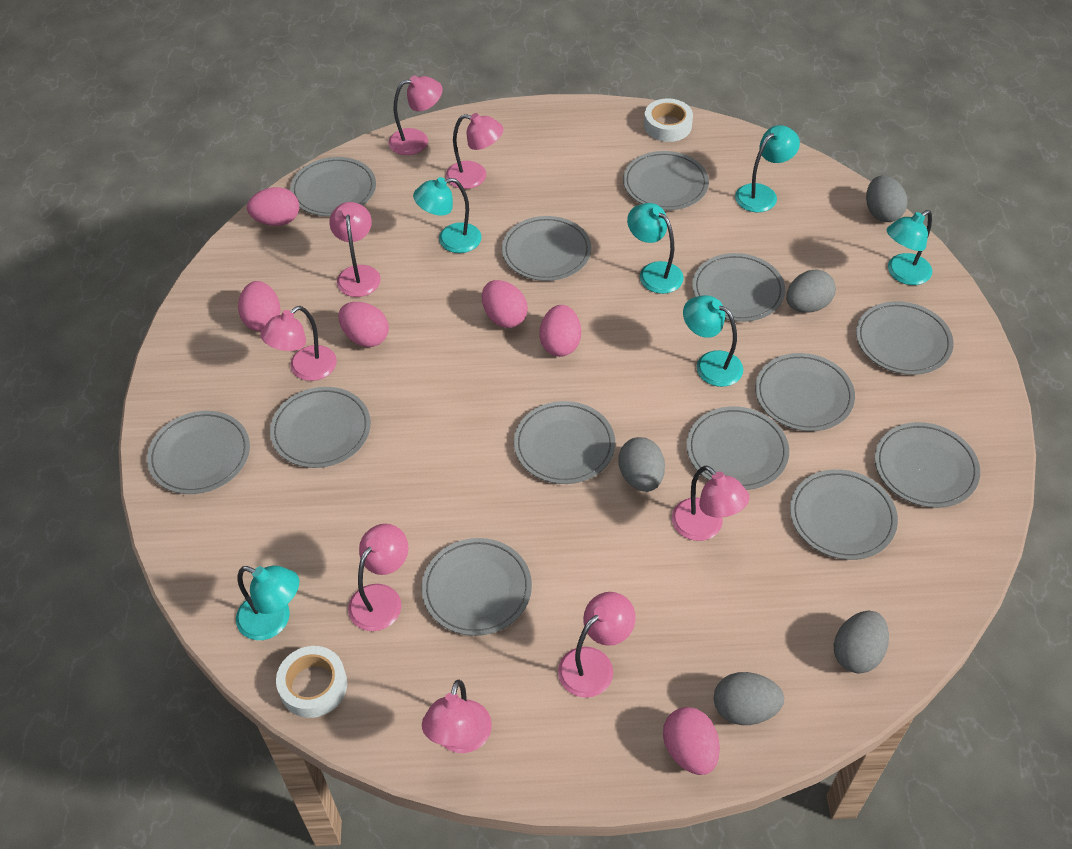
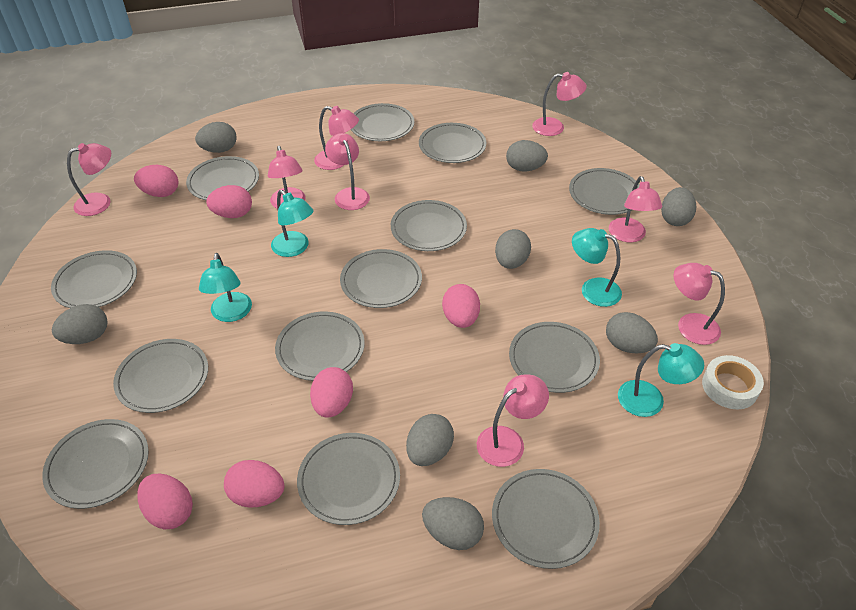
grey egg: [618,437,665,492] [714,672,784,725] [786,269,836,313] [834,611,889,673] [866,176,907,222] = 5 -> [52,304,108,344] [195,122,237,153] [406,414,454,466] [422,497,484,550] [495,229,531,269] [506,140,548,171] [606,312,658,353] [661,187,696,226] = 8
turquoise lamp: [236,565,299,640] [413,177,482,253] [627,203,684,294] [683,295,743,387] [735,125,800,212] [887,210,932,285] = 6 -> [199,253,252,322] [271,190,313,257] [572,228,622,307] [618,343,704,417] = 4
white tape: [276,646,347,718] [644,99,693,142] = 2 -> [702,355,764,409] = 1

